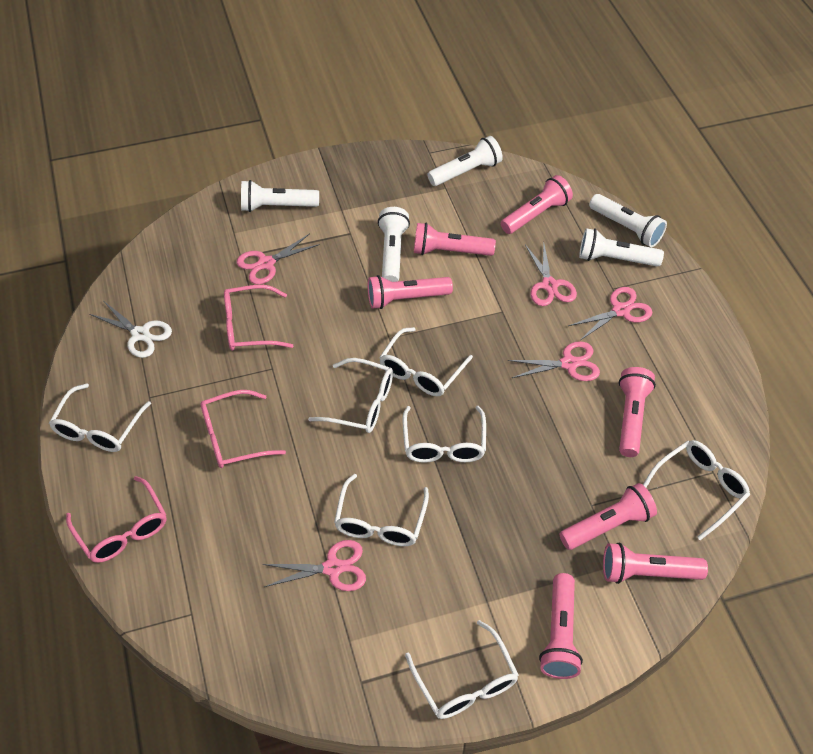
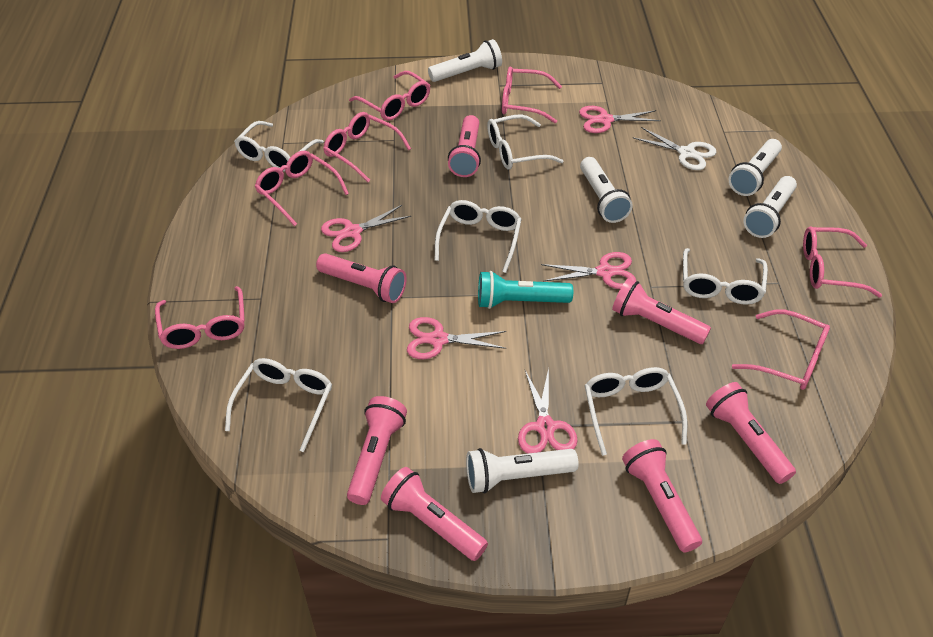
pink glasses: [66,476,166,563] [200,390,286,468] [224,285,293,351] = 3 -> [155,286,245,349] [255,151,349,226] [323,112,411,182] [349,71,430,121] [502,67,562,123] [732,309,830,390] [803,227,882,297] = 7
turquoise flashlight: none = 0 -> [478,271,573,309] = 1
white glasses: [49,383,151,452] [308,358,393,433] [334,474,429,546] [379,327,473,396] [403,406,486,463] [405,620,519,719] [643,440,750,540] = 7 -> [225,358,332,452] [234,121,324,171] [435,200,522,273] [487,114,563,170] [584,367,687,456] [683,248,768,305] = 6

